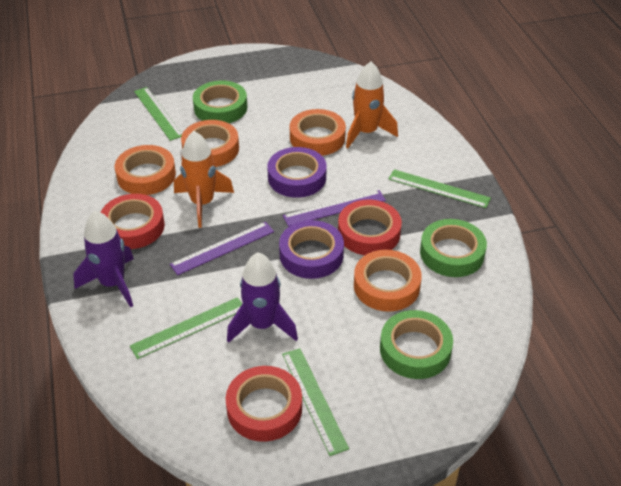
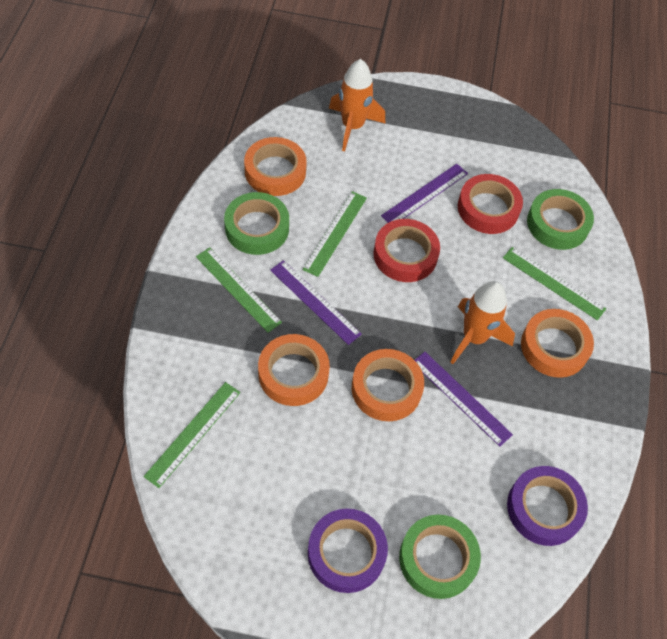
purple rocket: [73,211,134,308] [227,252,298,343] = 2 -> none = 0
purple ruler: [170,222,274,275] [283,190,386,227] = 2 -> [270,260,362,345] [381,164,468,223] [415,352,513,447] = 3
red tape: [101,194,165,249] [226,366,302,442] [338,200,402,255] = 3 -> [373,219,440,282] [458,174,523,234] = 2

